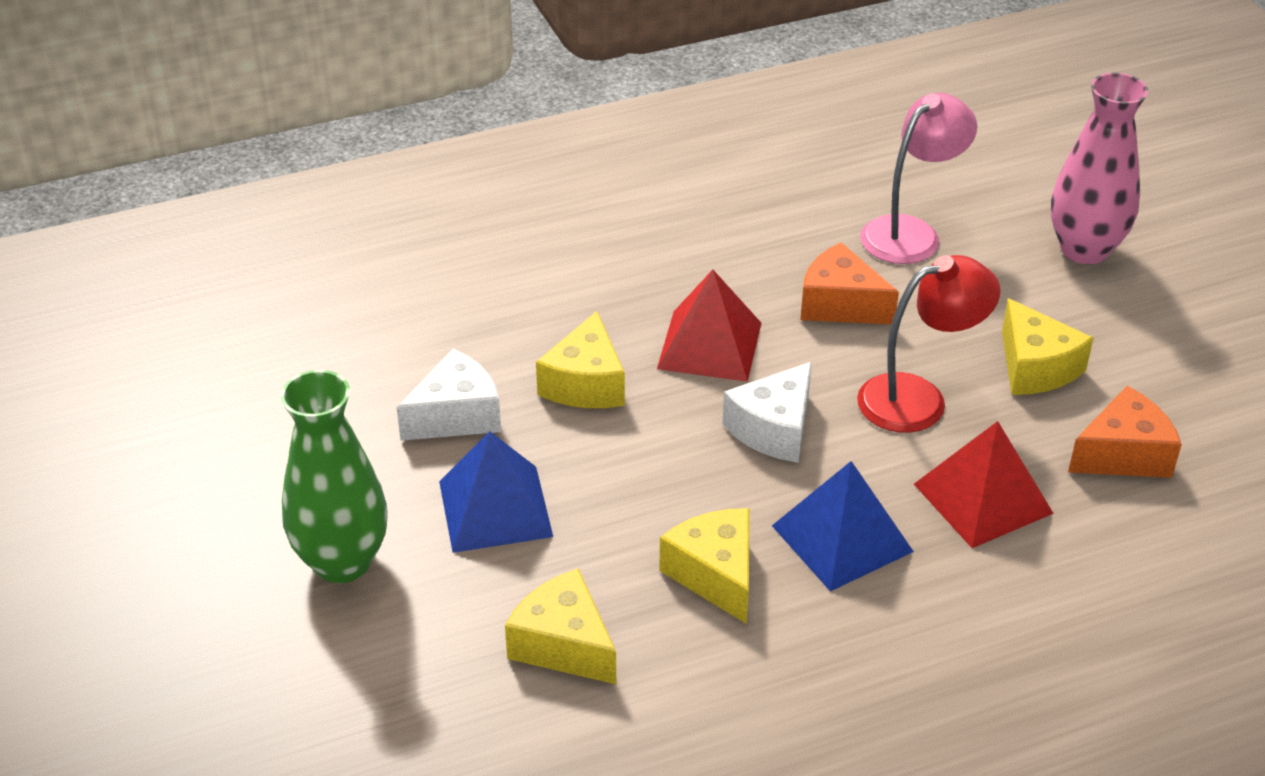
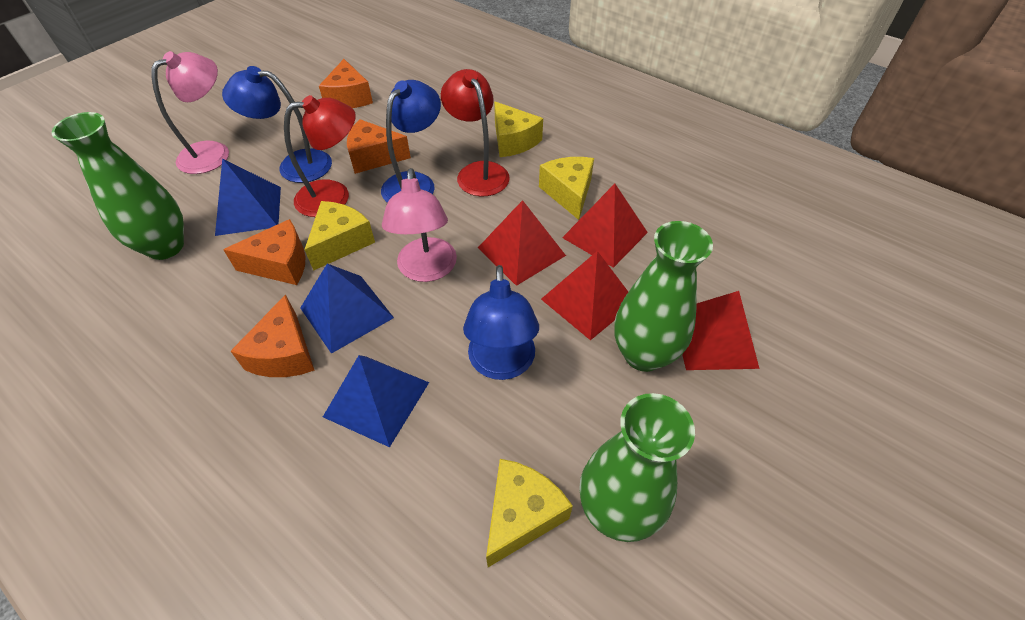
blue lamp: none = 0 -> [222,66,332,183] [381,80,441,203] [463,265,539,380] = 3
blue pyramid: [439,431,553,553] [772,461,914,591] = 2 -> [215,158,281,236] [300,264,394,354] [323,355,429,447] = 3
green vase: [280,370,388,583] = 1 -> [52,112,184,260] [579,393,695,542] [614,221,713,372] = 3
orange cheese: [801,242,899,324] [1068,386,1182,478] = 2 -> [223,219,306,285] [231,294,315,377] [319,59,373,108] [347,119,411,174] = 4
pink lamp: [860,92,977,264] = 1 -> [151,51,229,174] [382,168,457,282] = 2
pink vase: [1051,73,1148,264] = 1 -> none = 0
red lamp: [857,255,1000,433] = 1 -> [284,95,356,217] [441,69,510,197] = 2
red pyramid: [657,270,761,382] [914,421,1054,548] = 2 -> [478,200,566,286] [541,251,628,340] [562,184,648,268] [682,291,760,370] = 4
white cheese: [396,349,501,441] [722,362,812,463] = 2 -> none = 0

